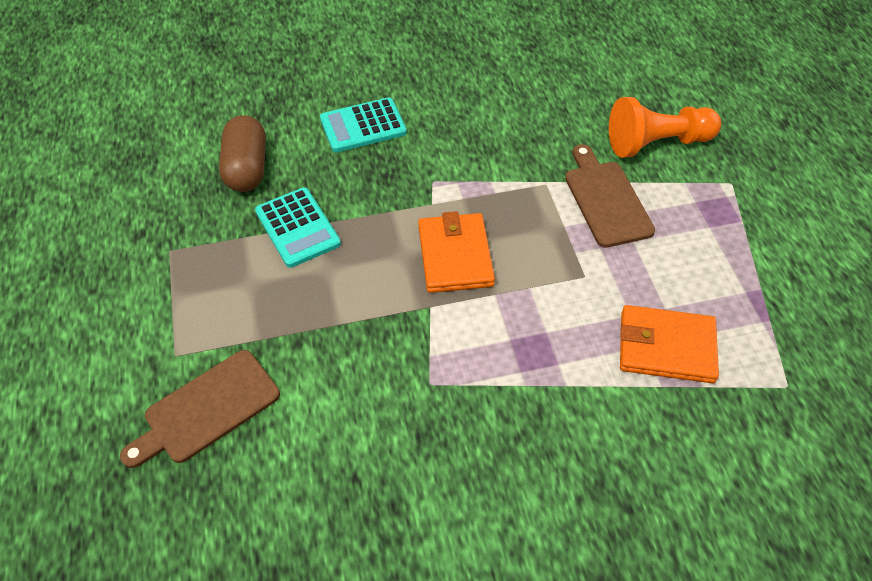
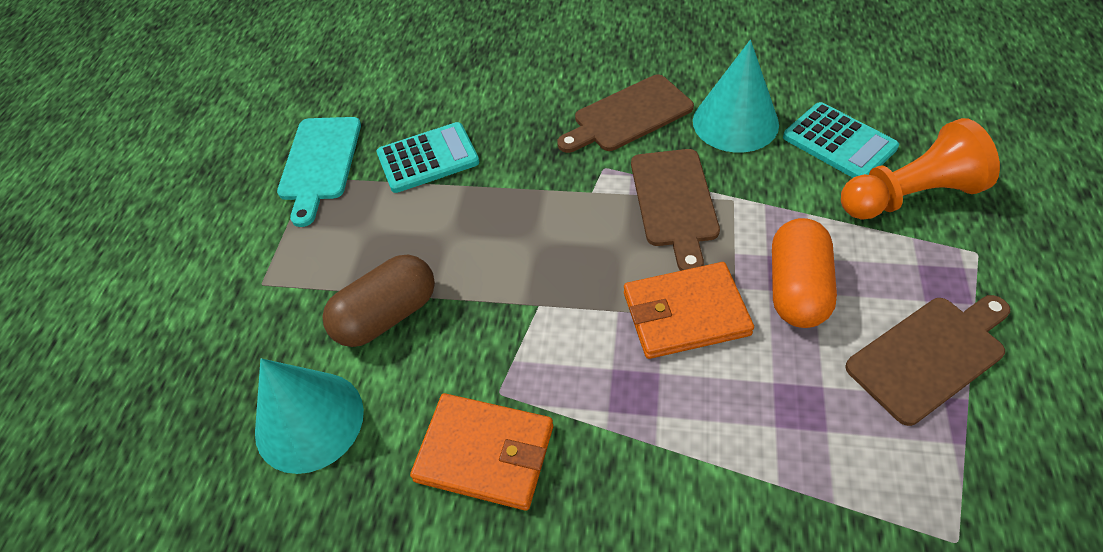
brown cutting board: [120,350,280,468] [565,144,655,248] = 2 -> [557,75,694,153] [631,149,720,271] [845,295,1010,426] = 3
orange capsule: none = 0 -> [772,218,837,328] = 1
turquoise cone: none = 0 -> [255,358,364,474] [693,40,779,153] = 2
turquoise cutting board: none = 0 -> [277,117,361,227] = 1

